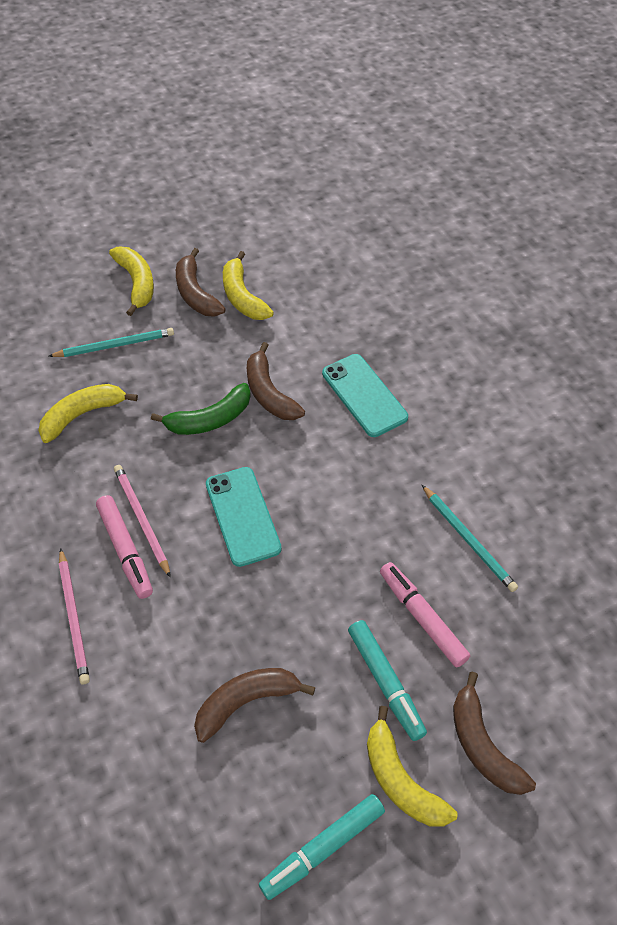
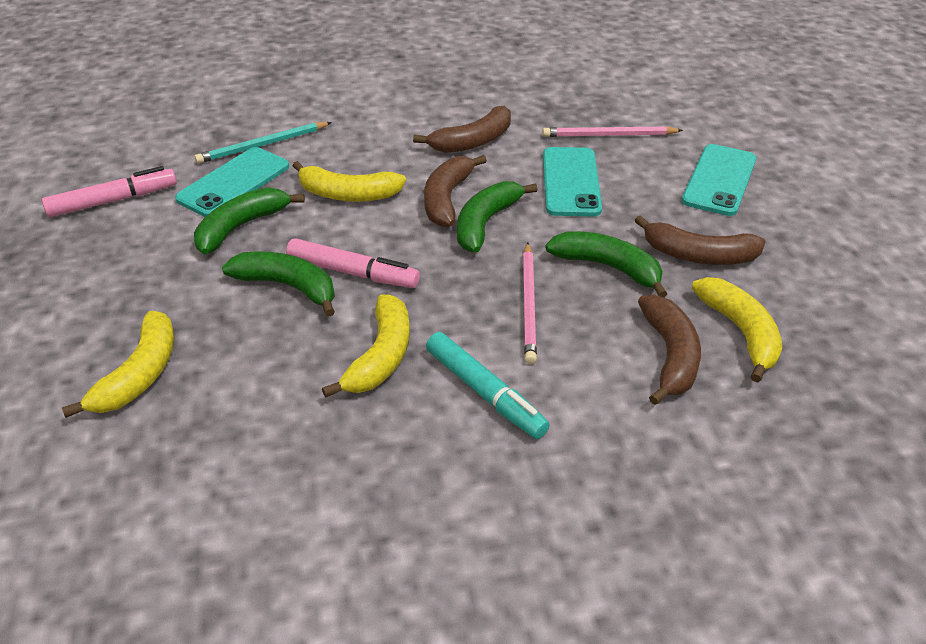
green banana: [151,383,251,435] = 1 -> [194,187,305,254] [222,251,335,317] [457,181,538,253] [545,231,667,298] = 4
turquoise marker: [259,794,385,900] [348,620,427,741] = 2 -> [426,332,550,439] = 1
turquoise pencil: [48,328,174,357] [422,485,518,592] = 2 -> [195,122,332,164] = 1
turquoise phone: [206,467,282,567] [322,354,408,437] = 2 -> [175,147,289,217] [543,147,602,216] [682,144,756,216] = 3

